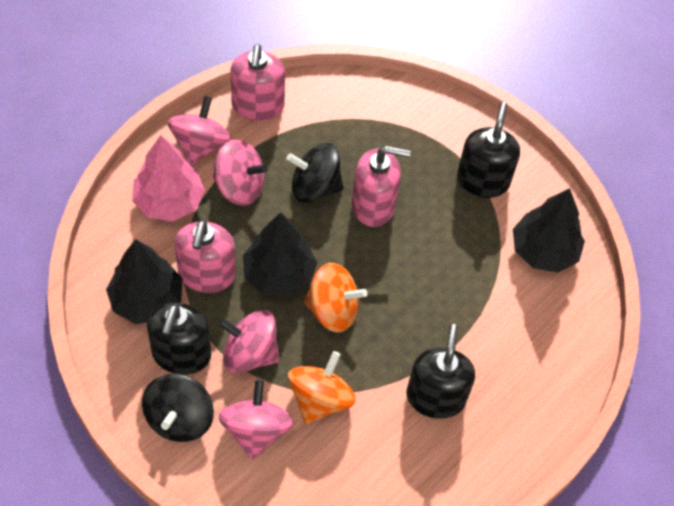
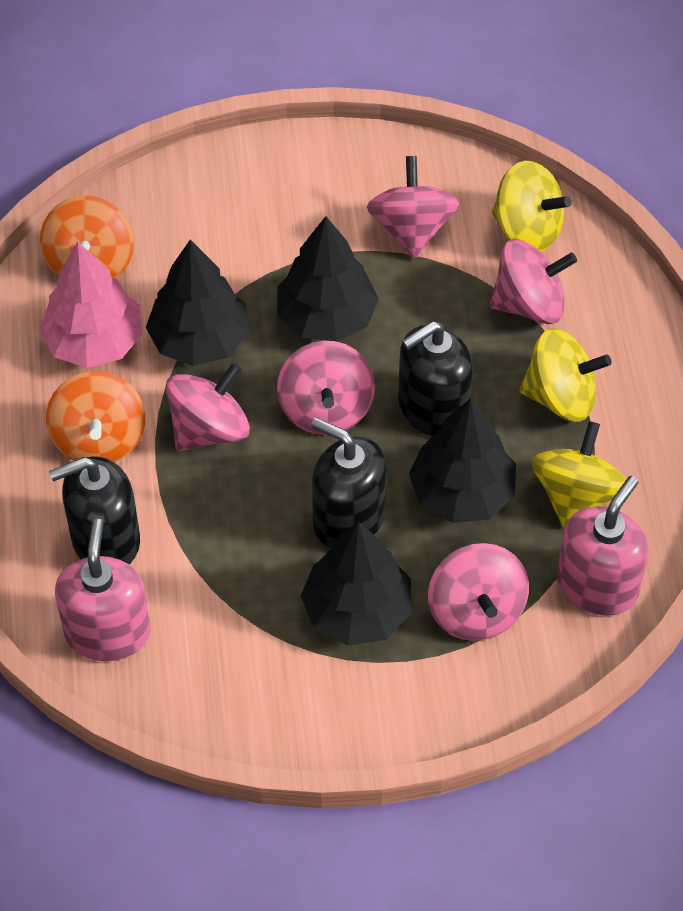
black spinning top: [142,374,214,442] [286,143,343,203] = 2 -> none = 0
black tree: [106,239,182,324] [243,213,317,297] [513,188,585,273] = 3 -> [146,240,249,366] [277,216,379,342] [301,522,412,646] [409,399,516,523] = 4
pink soap dispenser: [175,220,236,293] [230,44,285,121] [352,146,411,227] = 3 -> [55,519,151,661] [557,476,649,616] = 2
pink spinning top: [168,96,231,166] [213,139,268,206] [218,310,280,373] [219,380,293,460] = 4 -> [166,363,250,452] [277,341,375,435] [367,156,459,259] [428,543,529,641] [490,239,577,324] = 5
yellow spinning top: none = 0 -> [492,161,571,252] [519,329,612,422] [531,421,626,528] = 3

